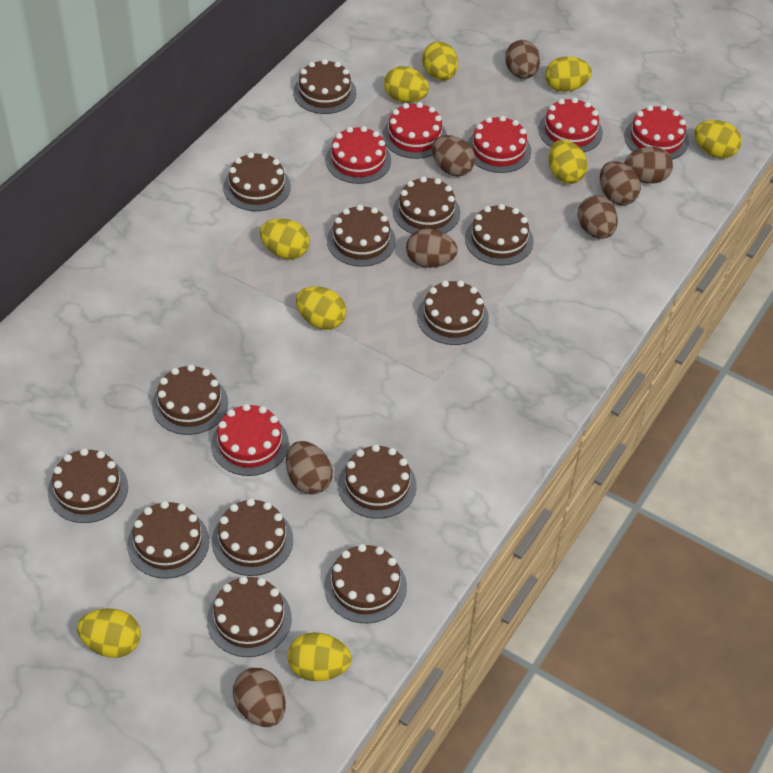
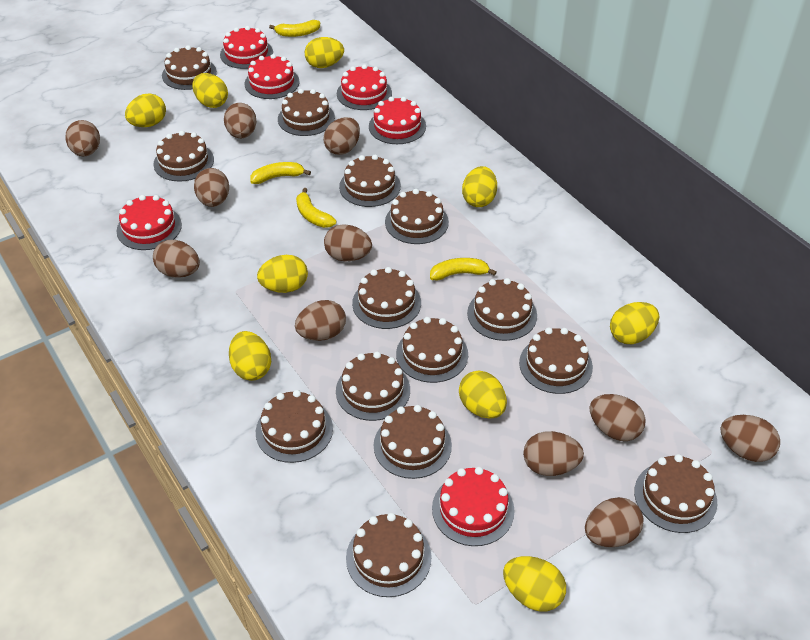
brown cake: [48,448,128,523] [127,501,209,579] [152,364,228,435] [207,576,292,657] [212,498,293,576] [223,152,291,211] [293,59,356,114] [324,544,407,623] [327,205,396,267] [338,444,417,519] [393,176,460,234] [417,280,489,345] [465,204,534,265] = 13 -> [153,131,214,182] [162,45,217,90] [256,390,333,463] [278,89,335,136] [336,352,410,421] [339,155,401,207] [346,513,431,597] [352,267,421,329] [374,405,452,479] [385,189,449,244] [396,317,468,383] [467,278,537,341] [519,327,593,394] [634,454,717,533] = 14
brown egg: [233,668,286,727] [286,441,333,494] [406,229,458,268] [432,135,475,177] [505,40,540,79] [578,195,618,239] [600,161,641,205] [624,147,673,184] = 8 -> [66,120,100,156] [153,240,200,278] [194,168,229,207] [224,103,256,138] [295,300,346,341] [323,117,360,155] [324,225,372,261] [523,431,584,476] [585,497,644,547] [590,394,645,441] [720,415,780,462] = 11
yellow banana: none = 0 -> [250,162,311,184] [269,20,320,37] [296,188,336,228] [430,258,497,281] = 4

